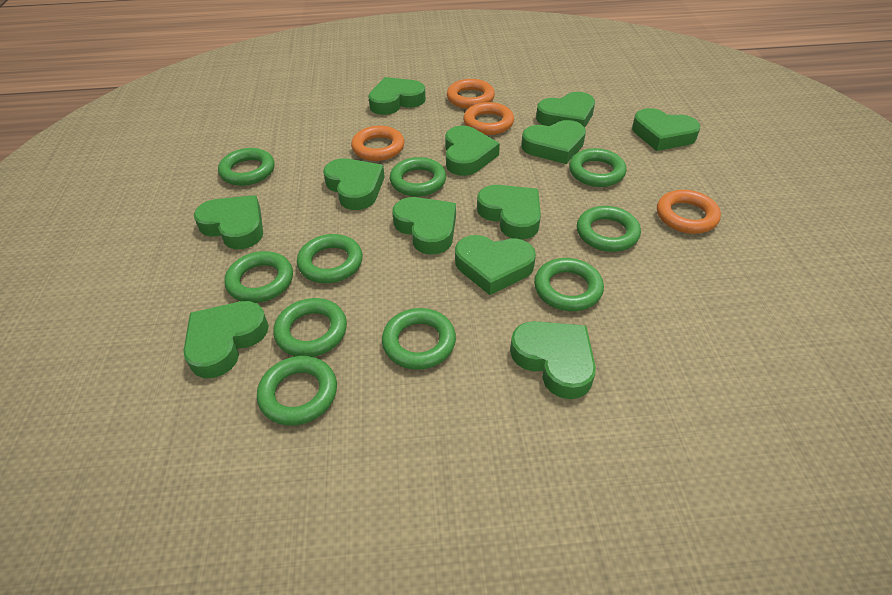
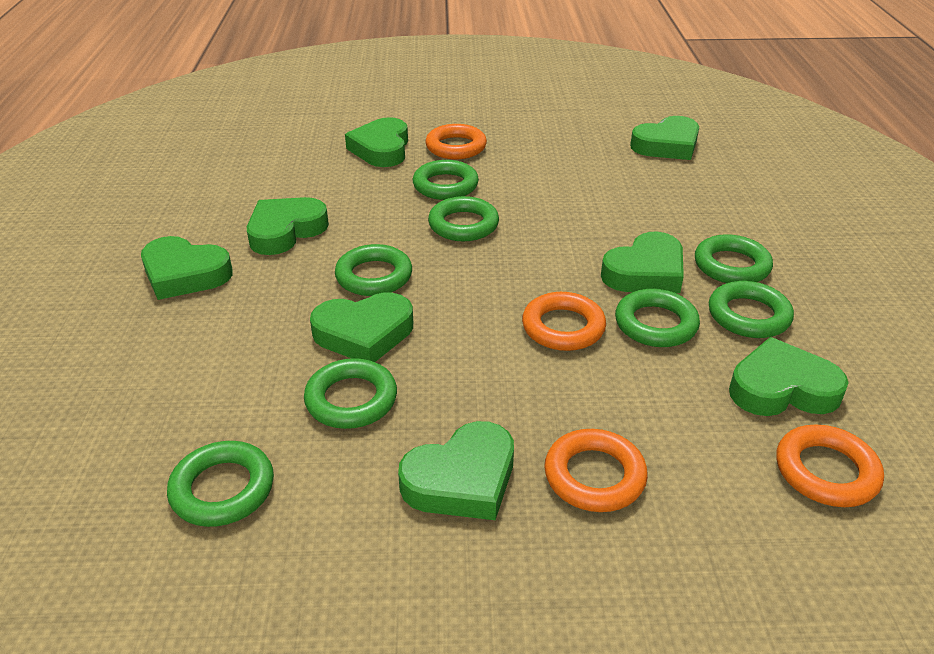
green heart: [183,301,269,378] [194,195,263,249] [323,158,385,210] [368,77,426,115] [392,197,456,255] [445,126,500,176] [455,235,536,295] [477,185,541,239] [510,321,596,399] [521,120,586,164] [536,92,595,127] [632,108,700,151] = 12 -> [141,236,233,300] [247,197,329,255] [310,293,413,362] [345,117,408,167] [398,421,514,520] [601,232,684,293] [630,116,699,160] [729,337,849,416] = 8
green ring: [218,148,275,186] [224,251,293,303] [257,356,337,426] [273,298,347,357] [297,234,363,283] [382,308,456,370] [390,157,446,197] [534,258,604,311] [569,148,626,187] [577,206,641,252] = 10 -> [167,441,274,527] [304,358,397,429] [335,244,412,296] [413,160,479,200] [428,196,499,241] [615,289,700,347] [695,234,773,283] [709,281,794,338] = 8

